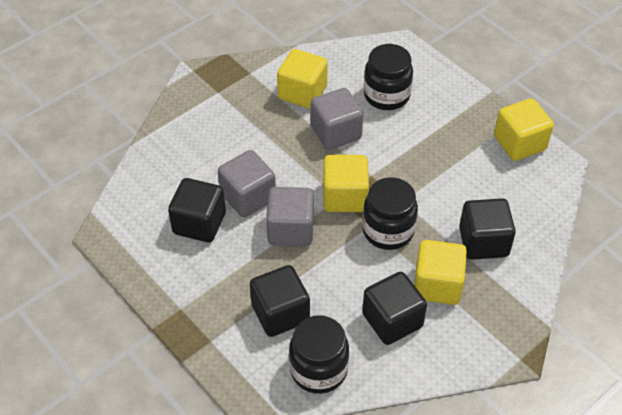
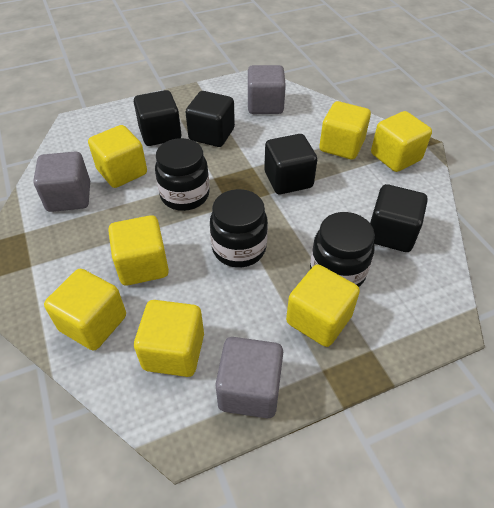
yellow cube: [277,49,328,109] [323,155,369,212] [414,240,467,305] [494,98,554,161] = 4 -> [44,269,126,351] [88,125,147,188] [108,215,169,286] [134,300,204,377] [286,264,360,347] [319,101,371,160] [371,111,432,172] = 7

